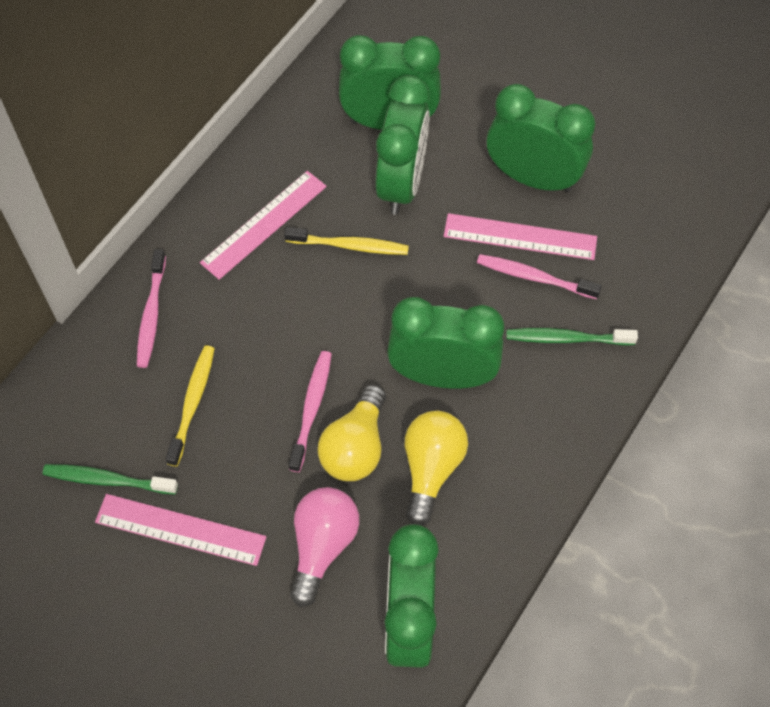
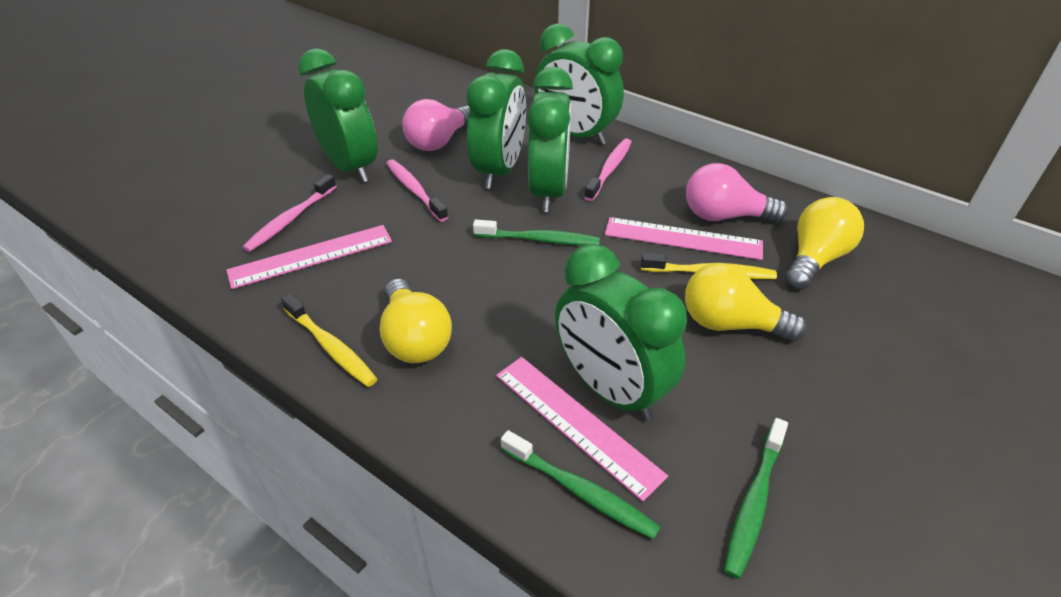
green toothbrush: [43,464,178,494] [506,328,638,345] = 2 -> [473,219,600,246] [501,430,661,539] [724,418,788,579] = 3
pink light bulb: [290,487,359,607] = 1 -> [402,99,470,151] [686,163,788,222] = 2
yellow light bulb: [318,384,386,481] [405,411,468,526] = 2 -> [380,279,452,363] [685,263,807,342] [785,197,864,289] = 3

